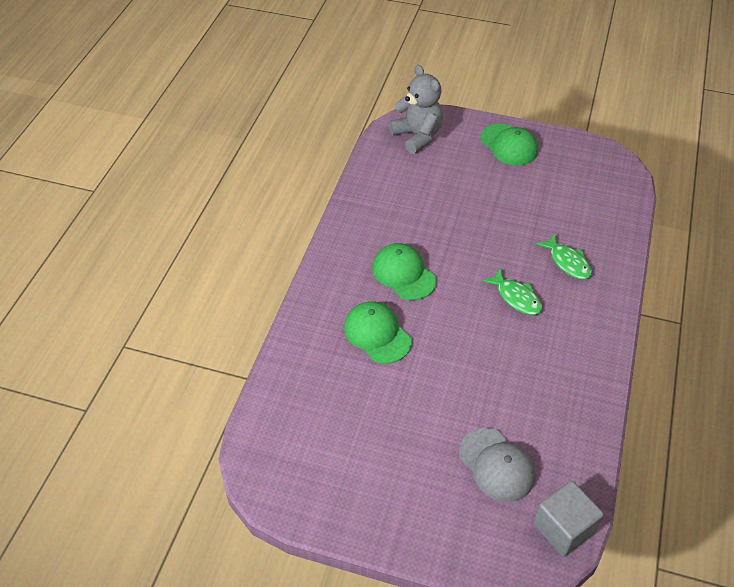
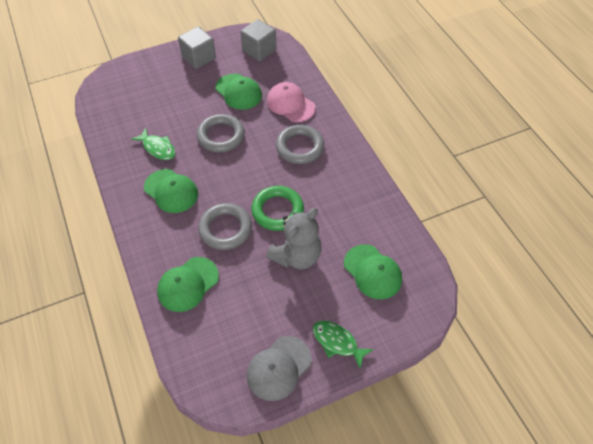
green cap: [344,301,412,364] [372,243,436,300] [480,124,538,165] = 3 -> [144,169,198,213] [157,257,219,312] [216,74,262,110] [344,244,402,299] = 4
green ring: none = 0 -> [251,186,304,231] = 1
grey cube: [533,481,604,557] = 1 -> [178,26,216,69] [241,19,277,61] = 2
grey ring: none = 0 -> [197,114,245,152] [198,203,252,250] [276,125,324,164] = 3
pink cap: none = 0 -> [267,82,316,122] = 1

